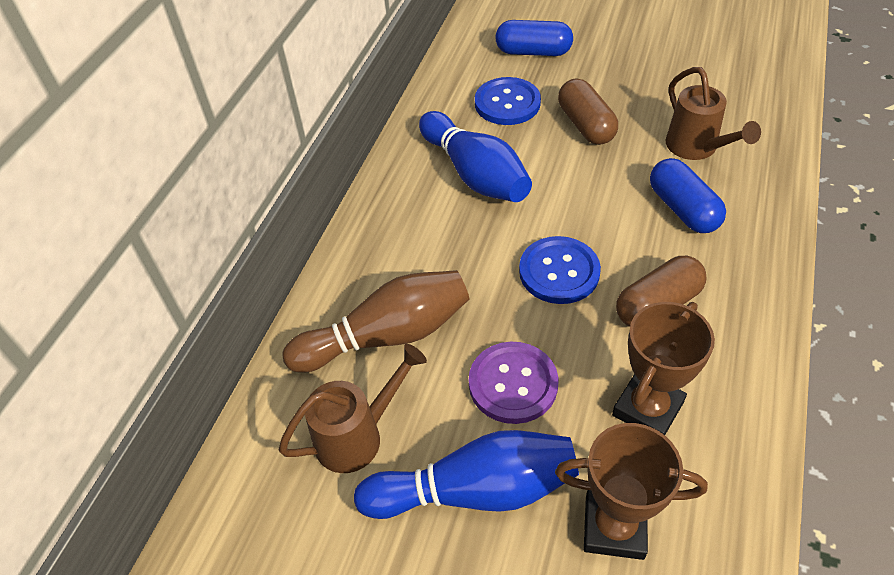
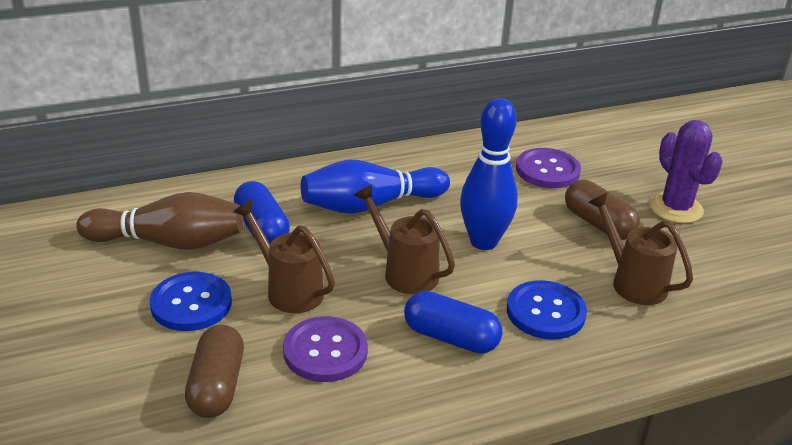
brown trophy: [555,423,708,560] [612,302,715,435] = 2 -> none = 0
brown watering can: [279,344,427,473] [666,67,761,160] = 2 -> [233,200,335,313] [354,184,455,294] [588,192,693,305] = 3
purple button: [469,342,558,424] = 1 -> [283,316,368,382] [516,148,581,188] = 2
purple cactus: none = 0 -> [649,120,723,223] = 1

